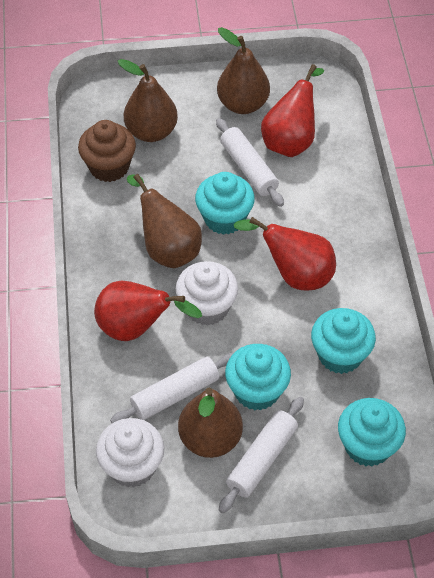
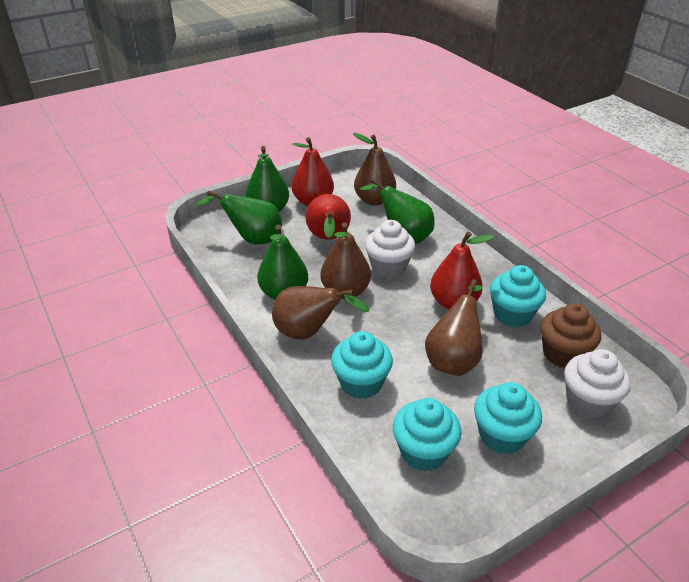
green pear: none = 0 -> [196,190,282,244] [246,146,289,212] [257,225,308,300] [360,178,435,244] = 4
white rolling pin: [110,353,234,423] [216,118,284,207] [219,397,304,513] = 3 -> none = 0

